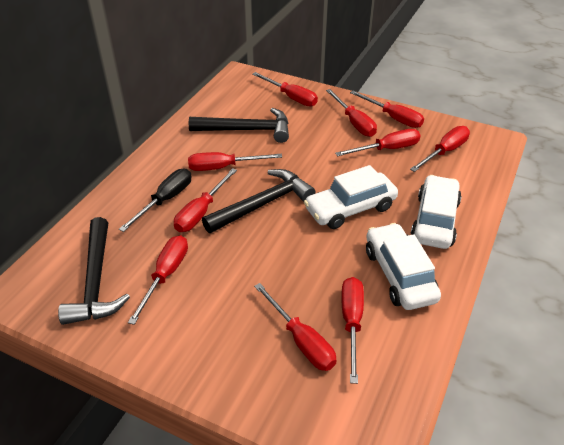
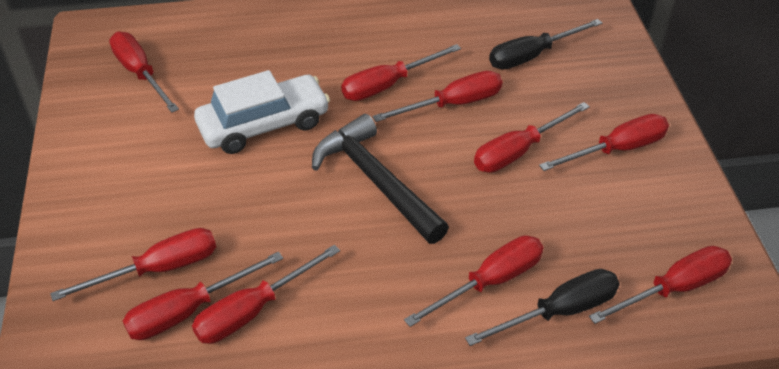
black hammer: [58,217,130,325] [189,108,289,143] [202,169,315,233] = 3 -> [312,114,449,244] = 1
black screwdriver: [119,169,191,232] = 1 -> [465,269,620,346] [489,19,602,69] = 2
white car: [304,165,398,229] [366,223,441,310] [410,175,462,249] = 3 -> [194,70,330,154] = 1

